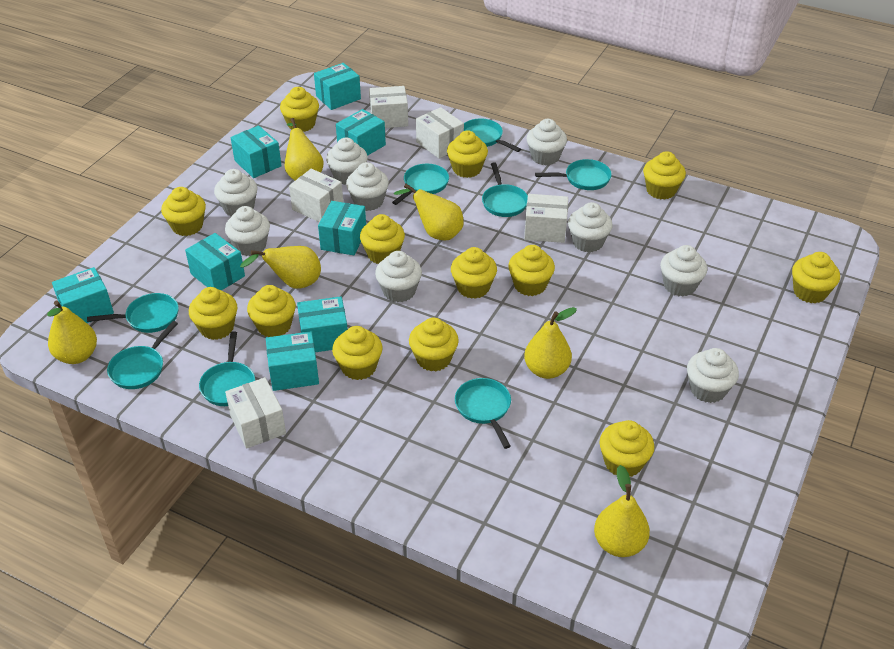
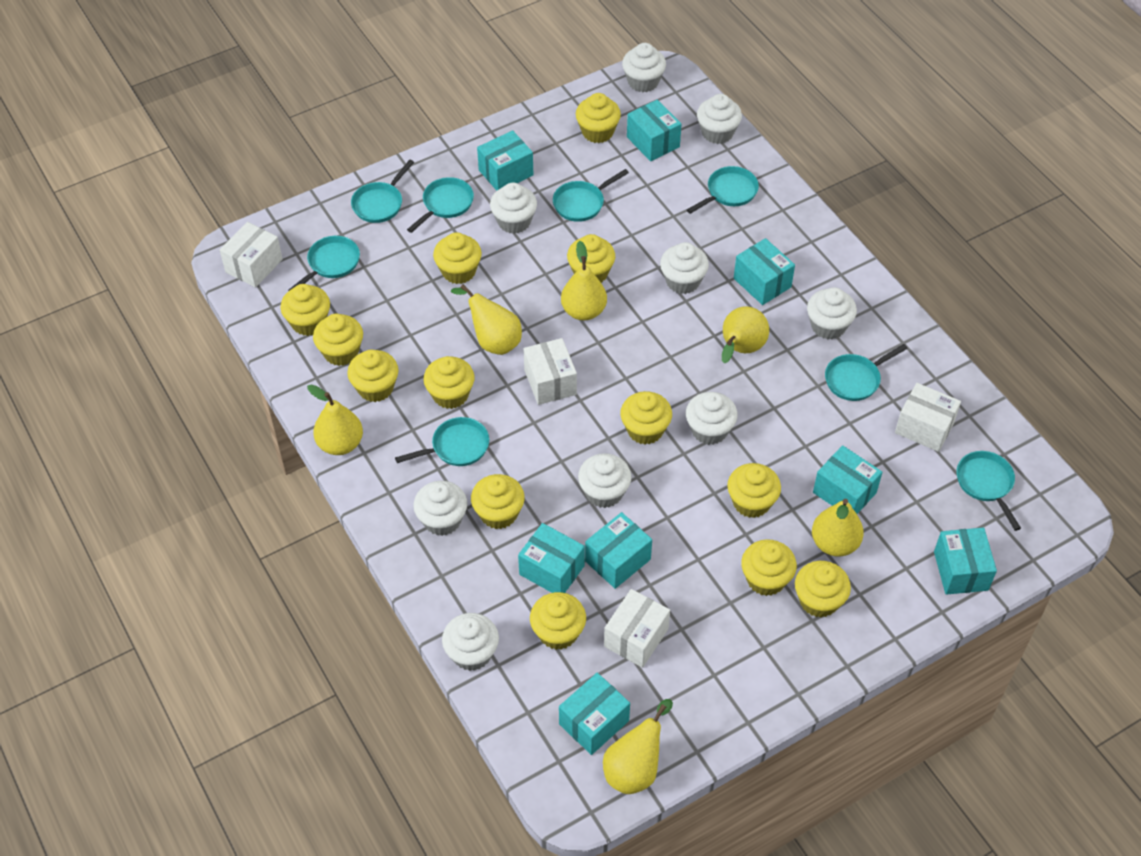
white box: [225,377,286,449] [289,169,343,222] [369,86,408,128] [416,107,464,159] [524,194,568,243] = 5 -> [220,222,283,288] [523,338,577,405] [604,589,670,668] [895,383,961,452] = 4

